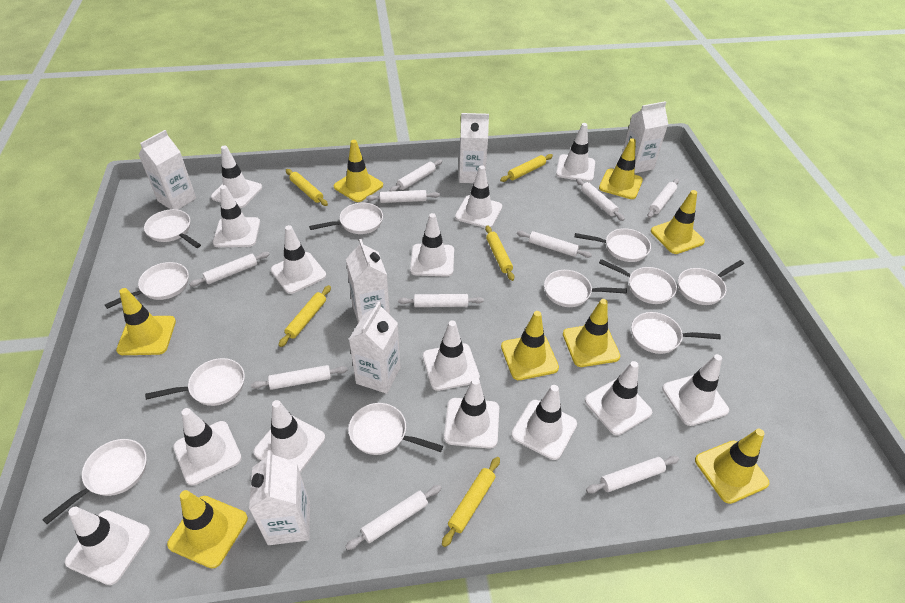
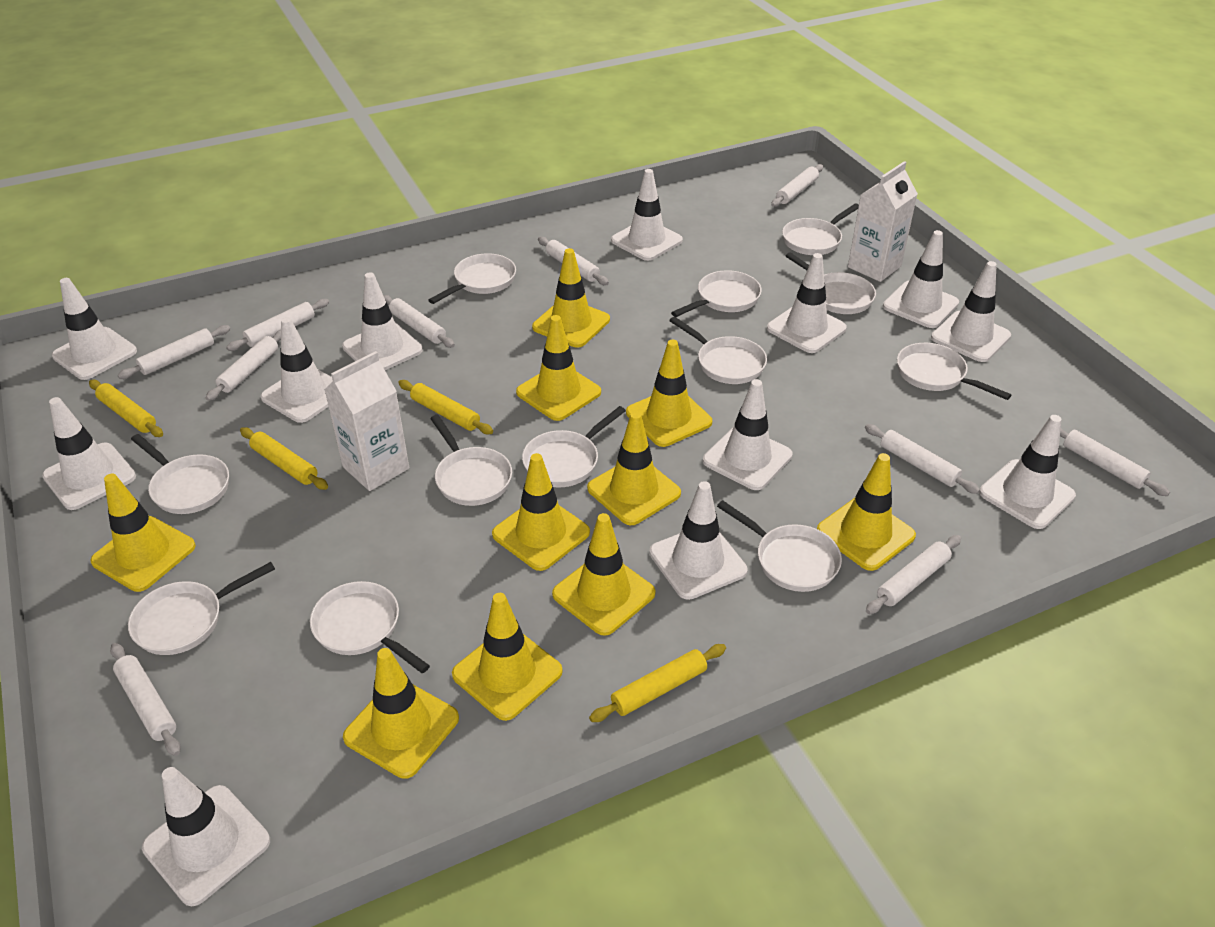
white carton: [138,130,196,210] [249,450,310,545] [346,239,390,323] [349,301,401,394] [459,113,489,183] [622,101,668,173] = 6 -> [324,351,409,491] [848,161,918,282] = 2
white pan: [42,439,147,524] [105,262,189,309] [144,209,201,248] [145,358,245,406] [309,203,383,234] [348,403,443,455] [544,270,627,307] [575,228,651,262] [599,259,677,304] [631,312,721,354] [678,260,744,305] = 11 -> [128,562,275,655] [131,434,229,514] [310,581,430,673] [428,253,516,304] [430,415,512,506] [522,406,626,487] [669,316,767,384] [671,270,762,317] [717,500,842,592] [782,203,859,255] [786,252,876,314] [897,343,1011,400] = 12
white traffic cone: [65,507,150,585] [173,408,242,485] [211,145,262,208] [213,185,260,247] [254,400,325,472] [271,225,326,294] [410,213,454,277] [423,320,480,391] [444,378,499,449] [455,165,502,228] [511,385,577,460] [556,123,595,182] [585,361,652,435] [662,354,729,426] = 14 -> [42,397,136,510] [52,278,137,380] [142,767,270,906] [260,317,333,423] [342,272,423,370] [611,169,683,261] [649,481,747,600] [703,379,793,490] [767,253,847,353] [883,230,959,328] [931,261,1011,362] [979,415,1076,529] = 12
yellow rolling pin: [278,285,331,347] [286,169,328,206] [442,457,500,547] [485,225,514,281] [500,154,553,182] = 5 -> [89,380,163,437] [240,427,328,490] [398,380,493,434] [589,644,726,722] = 4
yellow traffic cone: [116,288,176,355] [167,490,248,569] [333,140,383,202] [501,311,559,380] [563,299,620,367] [599,138,643,199] [651,190,705,254] [695,429,770,504] = 8 -> [90,474,196,592] [343,648,459,779] [452,593,563,721] [492,453,590,571] [516,315,601,421] [532,248,610,348] [552,513,656,636] [587,411,681,525] [626,340,712,447] [817,453,916,571] = 10

